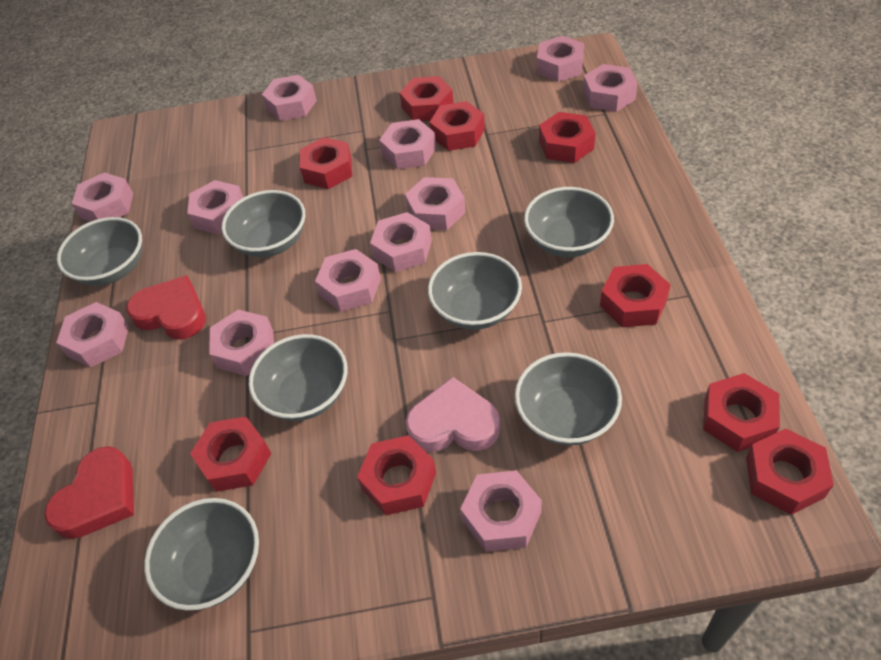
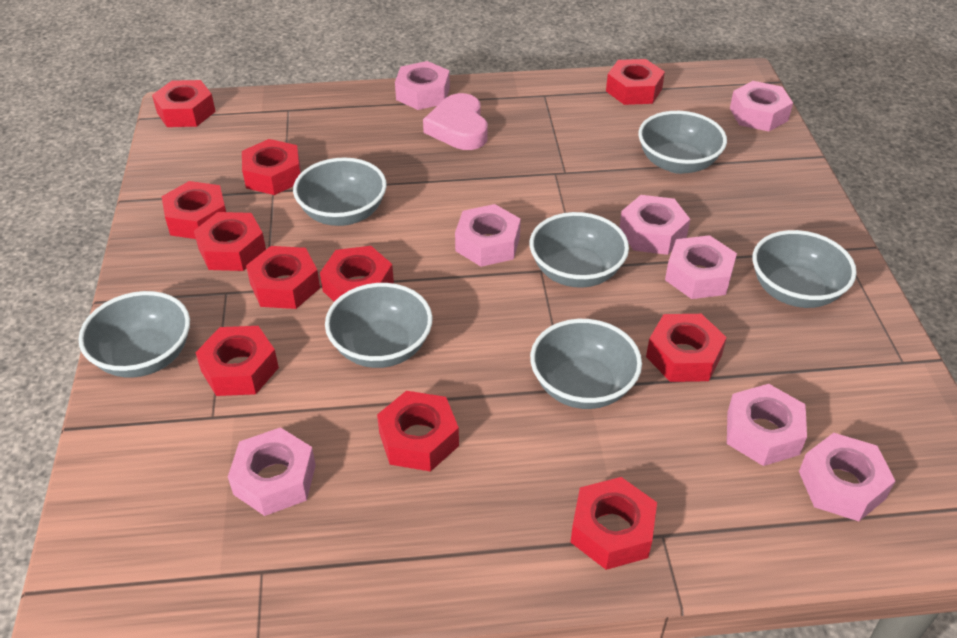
pink nut: [56,302,129,368] [72,172,133,222] [187,180,243,235] [210,310,274,376] [262,75,317,121] [315,249,381,312] [370,212,432,272] [379,119,437,169] [405,177,466,230] [460,470,542,552] [537,36,584,82] [583,64,638,112] = 12 -> [228,427,316,516] [395,61,450,110] [455,204,521,267] [619,195,690,255] [665,235,737,299] [727,384,807,466] [730,81,793,131] [799,433,895,521] = 8
red heart: [44,446,134,539] [126,275,206,340] = 2 -> none = 0
red nut: [190,416,272,492] [300,137,352,189] [357,435,436,515] [399,76,453,121] [430,101,485,151] [539,112,595,163] [600,264,671,327] [703,373,780,452] [746,429,834,515] = 9 -> [152,80,216,127] [162,181,226,239] [194,212,266,271] [195,326,279,396] [242,139,301,195] [246,246,320,309] [320,246,394,302] [377,391,459,472] [571,477,657,570] [606,59,665,105] [646,314,727,382] = 11

